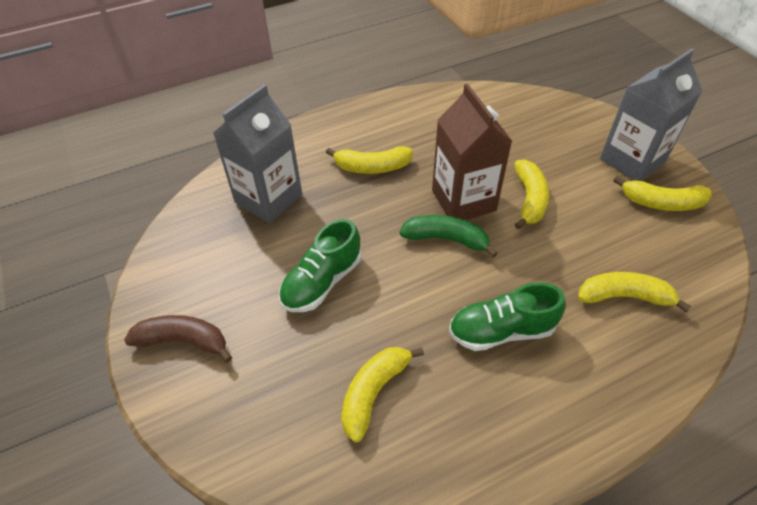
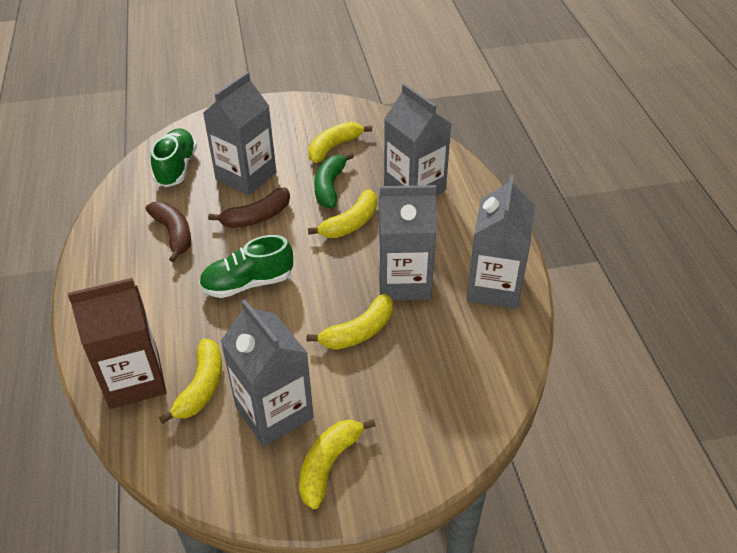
brown banana: [124,315,232,363] = 1 -> [145,202,191,262] [208,187,290,228] = 2
grey carton: [213,84,302,223] [600,48,702,181] = 2 -> [203,72,276,195] [221,299,314,446] [378,185,436,300] [384,83,451,196] [466,174,535,309] = 5

